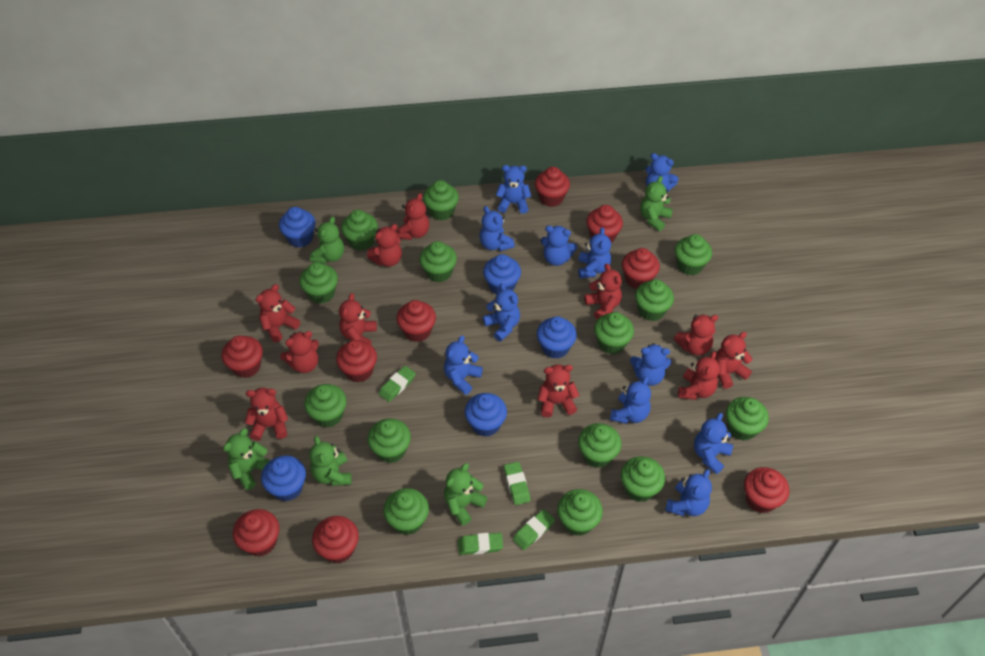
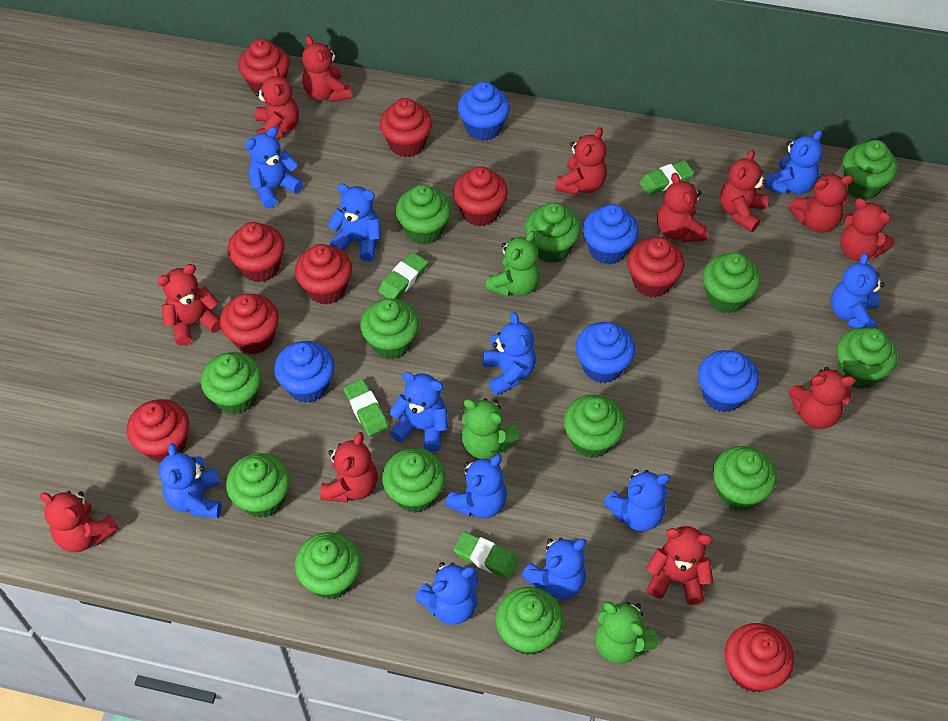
green cupcake: [299,262,338,304] [304,384,347,427] [341,210,378,250] [367,418,411,463] [383,488,429,535] [419,241,457,283] [423,180,459,220] [557,489,603,536] [578,423,622,468] [594,312,634,354] [621,456,665,502] [635,279,674,321] [674,234,712,275] [726,397,769,441] = 14 -> [201,352,262,414] [226,453,290,518] [295,532,361,599] [360,298,419,359] [382,448,446,513] [396,184,451,245] [495,587,563,655] [525,202,581,263] [564,395,626,458] [703,253,761,313] [713,446,777,511] [837,327,898,389] [843,140,897,200] = 13
green teddy bear: [223,428,270,490] [309,436,352,486] [310,216,344,264] [444,463,488,526] [640,176,673,231] = 5 -> [462,398,520,459] [485,231,541,297] [595,601,659,664] = 3
red teddy bear: [245,388,288,441] [256,284,300,342] [280,331,319,373] [339,293,377,344] [367,224,402,267] [396,193,429,240] [537,364,579,417] [584,264,622,320] [674,314,718,356] [678,351,720,400] [715,332,753,389] = 11 -> [40,491,119,552] [157,264,221,346] [255,66,299,139] [302,35,352,102] [320,432,378,502] [555,127,607,195] [647,526,713,605] [657,173,708,242] [720,149,769,232] [788,367,856,429] [789,174,853,233] [840,198,894,261] = 12

